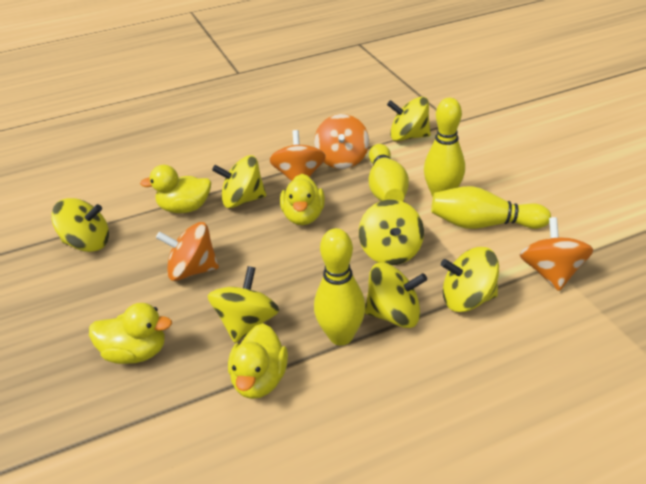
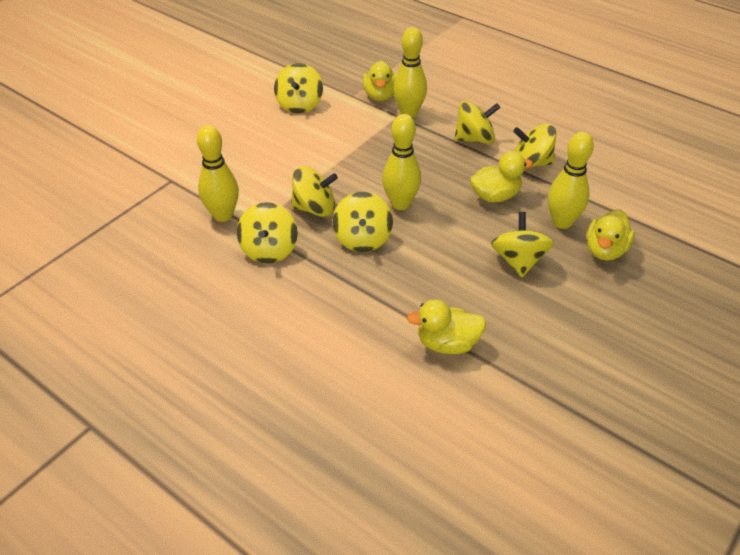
orange spinning top: [156,222,219,281] [269,130,326,181] [314,114,369,169] [520,217,593,291] = 4 -> none = 0

